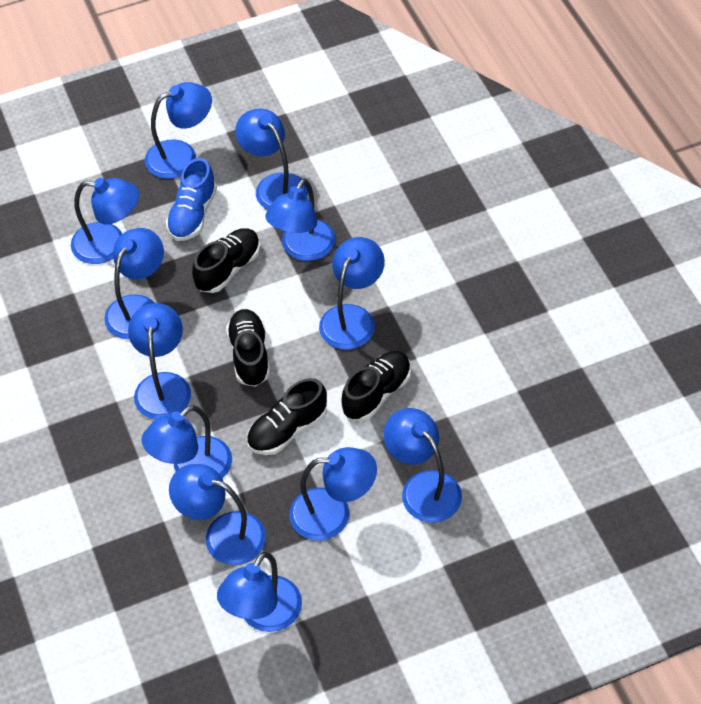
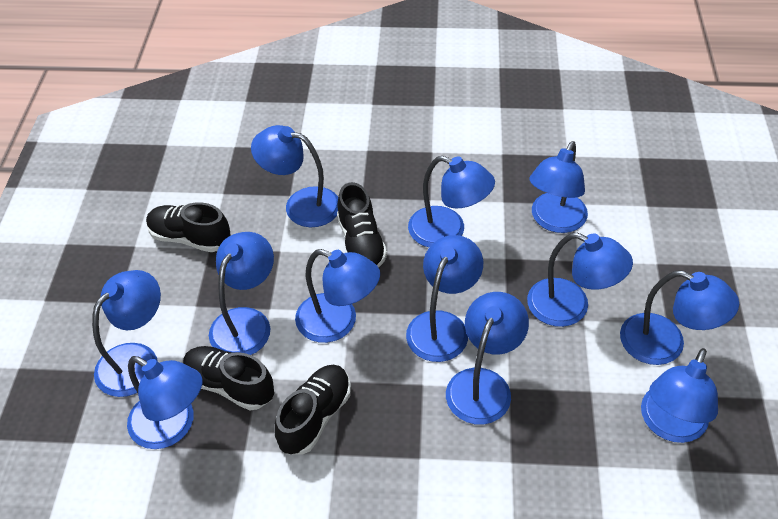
blue shoe: [166,158,217,241] = 1 -> none = 0

